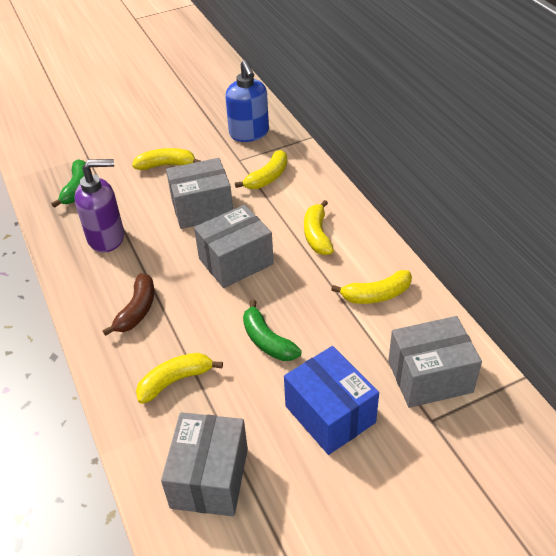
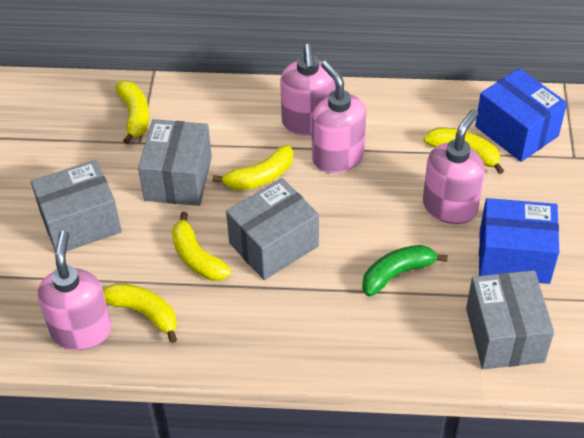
blue box: [284,346,379,455] = 1 -> [475,68,567,162] [479,198,559,284] = 2
blue soap dispenser: [225,60,269,142] = 1 -> none = 0
brown banana: [103,273,154,336] = 1 -> none = 0
green banana: [51,159,86,208] [243,299,302,361] = 2 -> [362,245,448,296] = 1
pink soap dispenser: none = 0 -> [38,231,111,350] [280,44,335,136] [312,60,366,173] [423,109,485,224] = 4
purple soap dispenser: [74,159,124,253] = 1 -> none = 0

